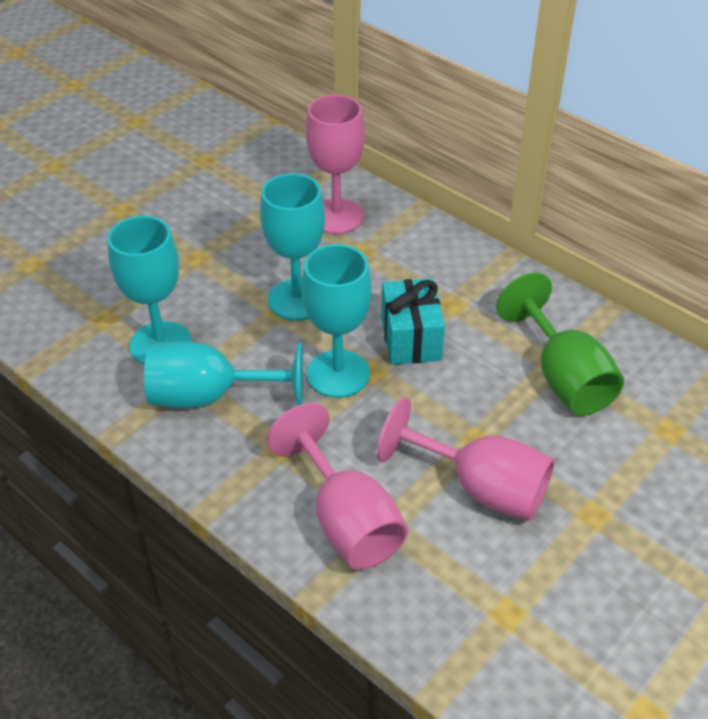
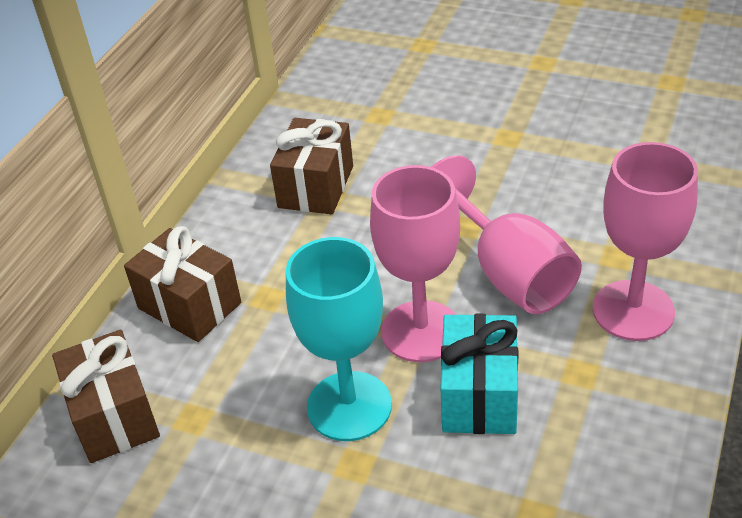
brown gift: none = 0 -> [52,330,160,463] [124,226,241,342] [270,118,353,214] = 3
green goblet: [496,272,624,416] = 1 -> none = 0
turquoise goblet: [108,216,191,365] [144,341,303,408] [260,173,325,321] [302,244,371,398] = 4 -> [286,237,392,441] = 1

